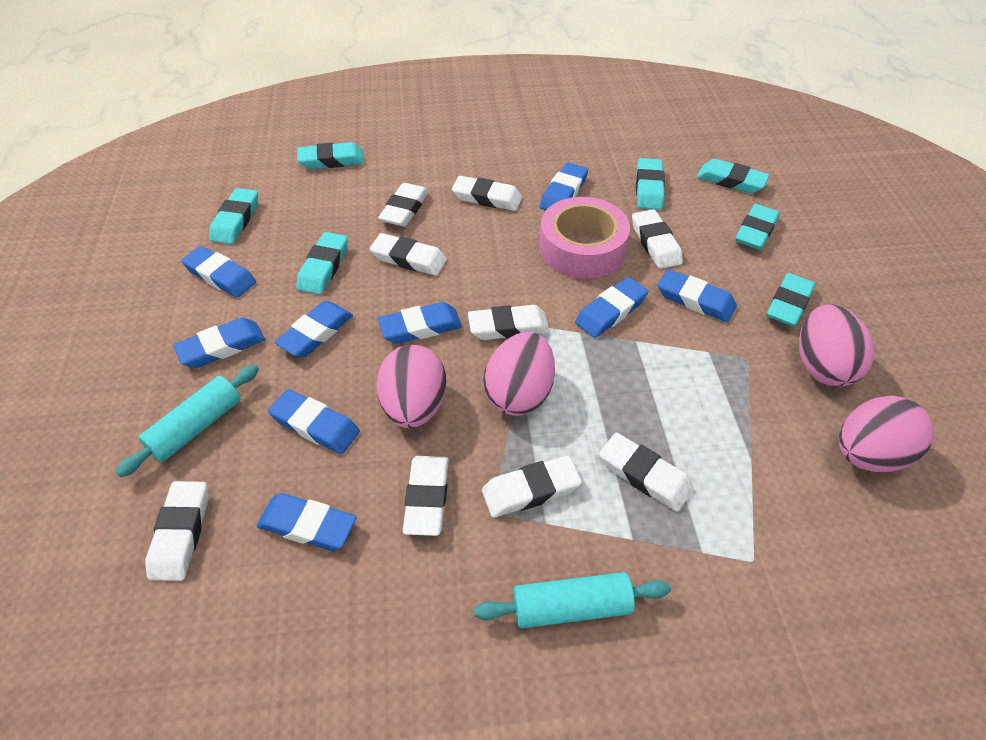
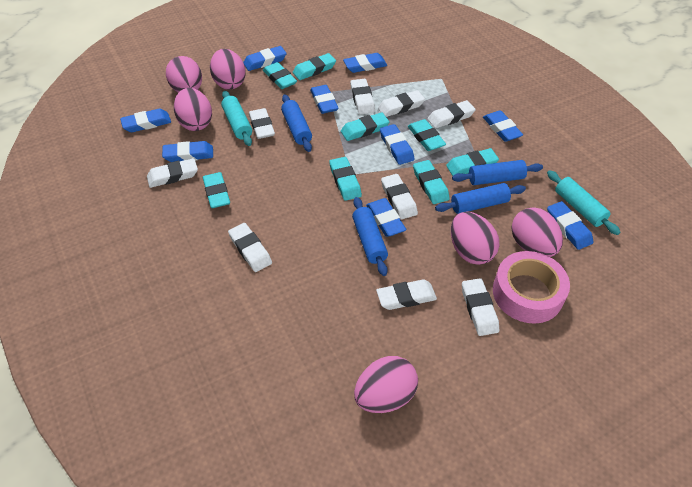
blue rolling pin: none = 0 -> [281,94,312,152] [352,197,388,276] [435,183,526,214] [452,160,543,185] = 4
pink egg: [376,345,447,428] [483,332,555,416] [799,304,875,387] [839,396,934,472] = 4 -> [166,56,202,93] [174,88,212,131] [210,49,246,90] [354,356,418,413] [451,212,499,265] [511,208,563,257] = 6
turquoise eraser: [209,188,258,244] [296,232,348,295] [297,142,364,169] [636,158,665,210] [697,159,770,194] [735,204,780,250] [766,273,815,327] = 7 -> [203,172,230,208] [263,62,297,89] [293,53,336,80] [329,157,362,201] [341,112,389,141] [408,119,446,151] [413,160,450,204] [446,148,499,176] = 8

